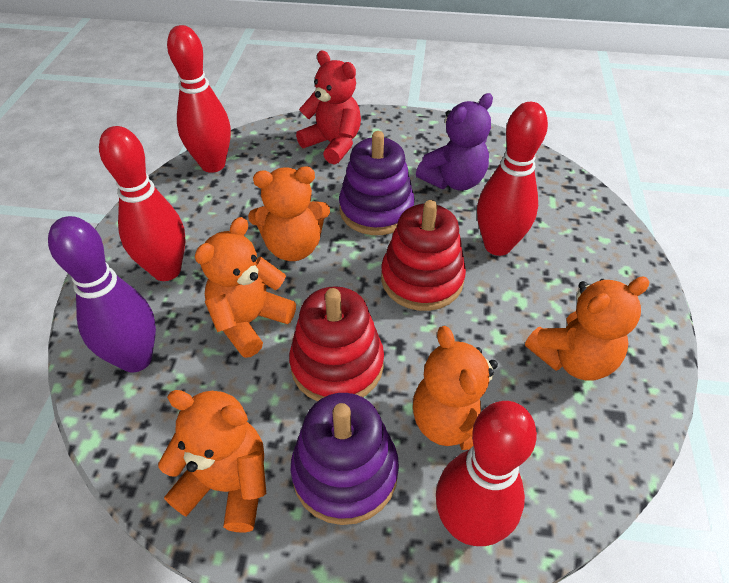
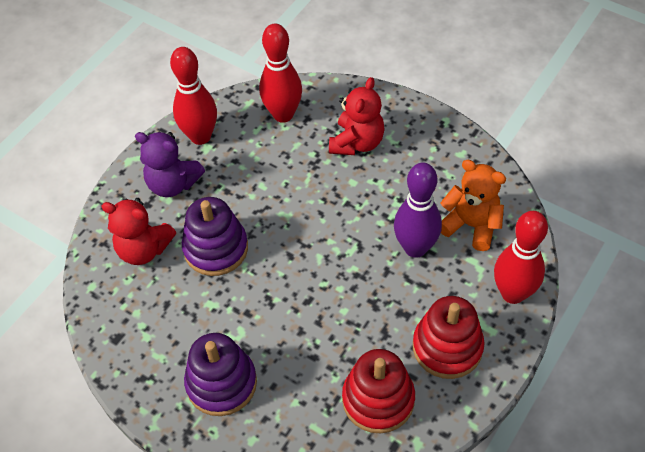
orange teddy bear: [158,390,266,532] [195,217,296,358] [248,166,330,261] [413,326,498,450] [525,276,649,381] = 5 -> [440,160,506,251] = 1
red bowling pin: [99,126,185,281] [167,25,231,173] [436,401,537,546] [477,102,548,256] = 4 -> [170,47,217,145] [259,24,302,123] [494,211,548,304] = 3
red teddy bear: [296,51,361,165] = 1 -> [101,198,176,265] [329,77,385,155] = 2

